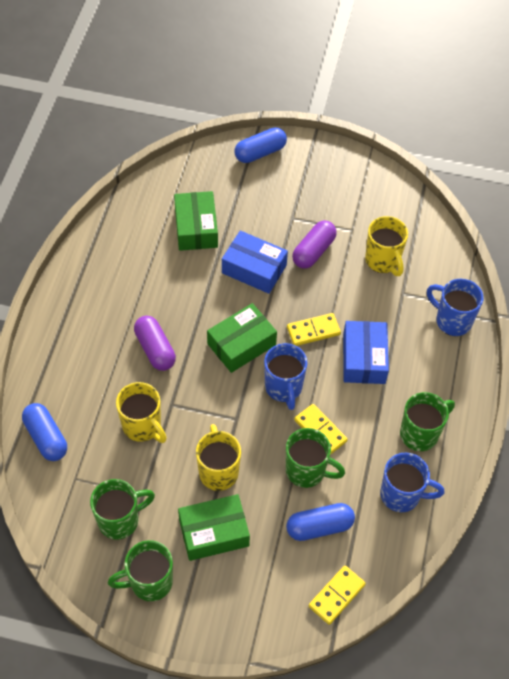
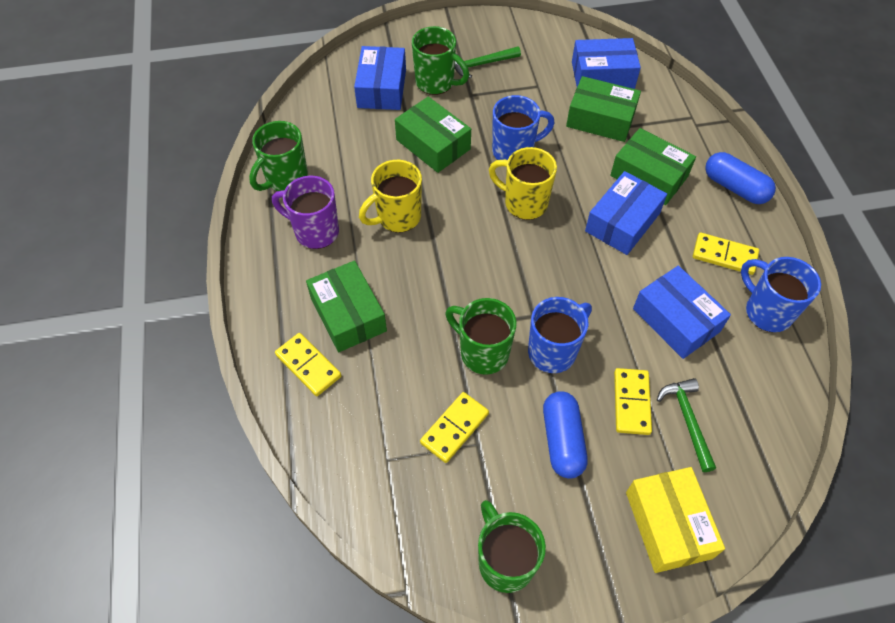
blue box: [222,231,288,294] [343,321,389,384] = 2 -> [354,46,406,110] [572,38,641,89] [585,171,667,255] [633,266,731,359] = 4
blue capsule: [22,403,67,461] [234,127,287,163] [286,503,355,541] = 3 -> [543,391,588,479] [705,152,776,204] = 2
green box: [174,191,218,251] [178,494,250,561] [207,303,277,373] = 3 -> [306,261,387,352] [395,97,471,173] [566,76,641,142] [610,128,696,205] = 4
green hammer: none = 0 -> [455,46,521,78] [657,378,716,472] = 2
purple capsule: [134,316,176,371] [292,221,337,269] = 2 -> none = 0
purple mug: none = 0 -> [272,176,339,249] = 1
yellow box: none = 0 -> [626,467,725,573] = 1
yellow domino: [287,313,341,346] [294,404,348,455] [309,565,366,625] = 3 -> [275,333,341,396] [420,392,489,463] [614,368,652,435] [693,233,759,275] = 4
yellow mug: [116,382,167,443] [196,424,241,491] [365,216,408,276] = 3 -> [359,160,422,233] [489,147,557,220] = 2

